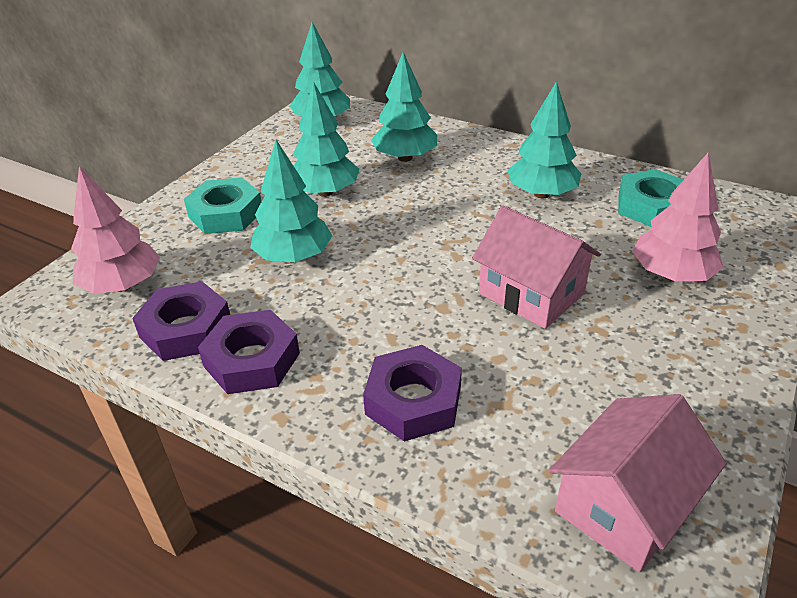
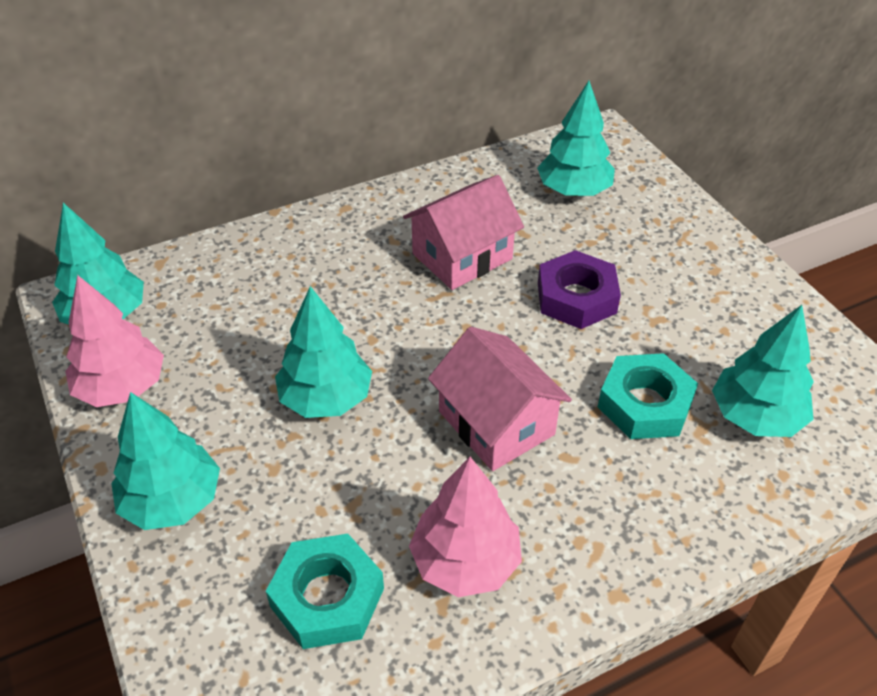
purple nut: [132,281,230,361] [198,310,300,394] [363,345,462,441] = 3 -> [538,250,621,329] = 1

